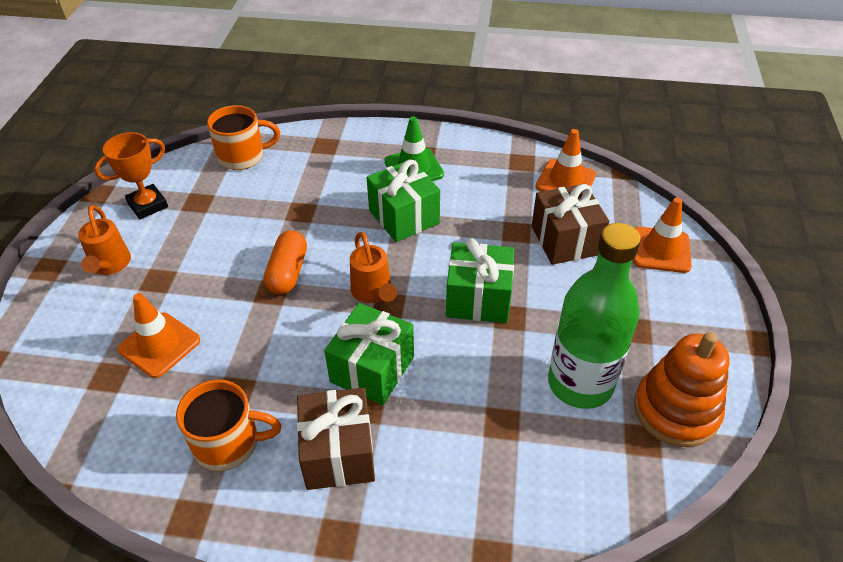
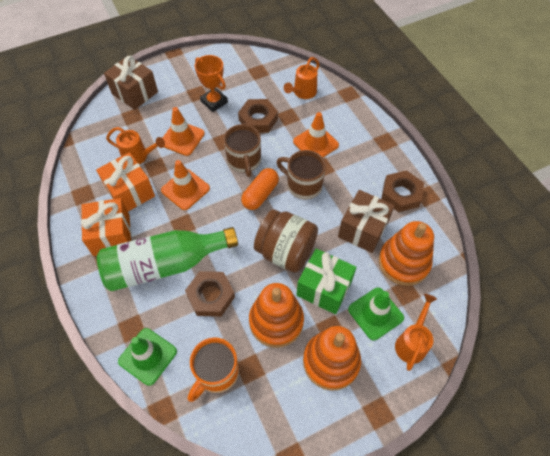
brown jar: none = 0 -> [254,209,318,273] = 1
brown mug: none = 0 -> [224,124,261,177] [276,150,326,199] = 2
brown nut: none = 0 -> [185,271,235,317] [238,99,278,133] [381,170,424,212] = 3
green gift: [324,303,414,405] [367,159,440,242] [446,238,514,323] = 3 -> [297,249,356,314] = 1
green traffic cone: [384,116,444,181] = 1 -> [118,328,177,386] [348,288,404,341] = 2
orange gift: none = 0 -> [81,198,131,256] [96,152,155,211] = 2
orange mug: [176,379,281,471] [207,105,280,170] = 2 -> [188,337,239,402] = 1
orange stacking toy: [634,332,730,447] = 1 -> [249,283,304,348] [303,326,361,391] [379,221,434,286] = 3
orange watering can: [78,205,131,275] [350,232,397,303] = 2 -> [106,127,165,165] [284,57,320,99] [395,294,437,371] = 3

